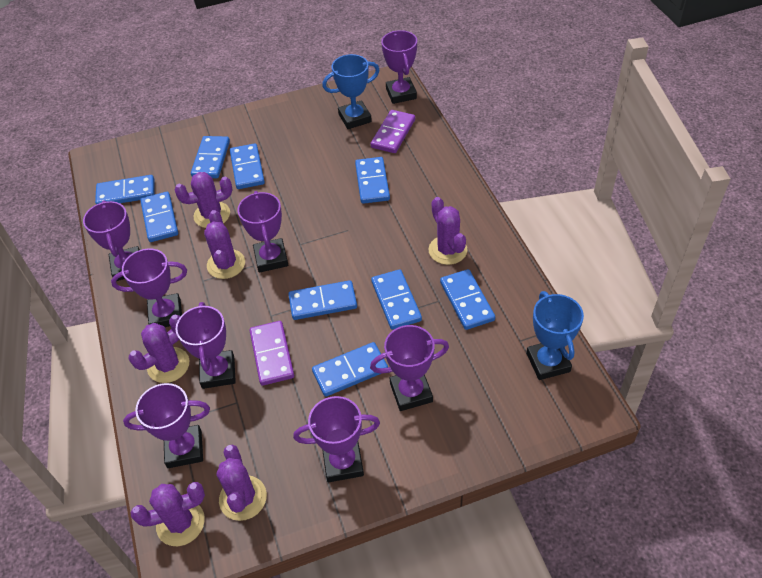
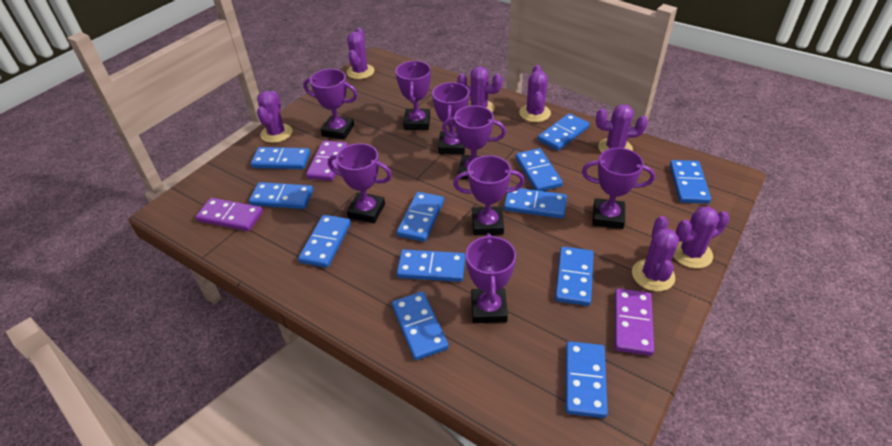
blue domino: [95,175,155,205] [140,192,178,242] [191,136,230,178] [230,143,265,189] [288,280,357,320] [312,342,388,397] [355,157,390,204] [371,269,422,329] [440,269,495,330] = 9 -> [249,182,313,209] [251,147,310,169] [298,215,351,268] [392,291,449,360] [397,192,444,242] [397,249,466,282] [504,187,567,219] [516,148,563,191] [538,113,589,151] [555,247,594,306] [566,341,608,418] [670,160,711,204] = 12
blue trophy: [322,54,380,129] [526,291,584,380] = 2 -> none = 0
purple cactus: [129,315,189,383] [130,482,205,546] [174,172,232,228] [204,210,245,279] [216,445,267,521] [428,197,467,265] = 6 -> [257,91,293,143] [346,27,375,79] [457,66,502,113] [519,65,551,122] [596,104,648,153] [632,216,679,292] [673,206,730,268] = 7
purple domino: [249,321,294,386] [371,110,415,153] = 2 -> [196,198,263,231] [306,140,348,181] [615,288,654,356] = 3

